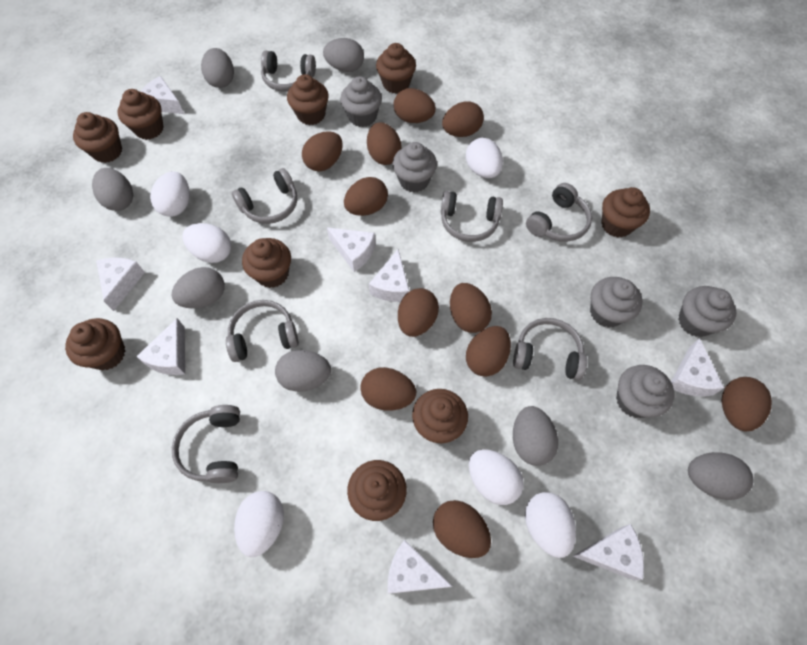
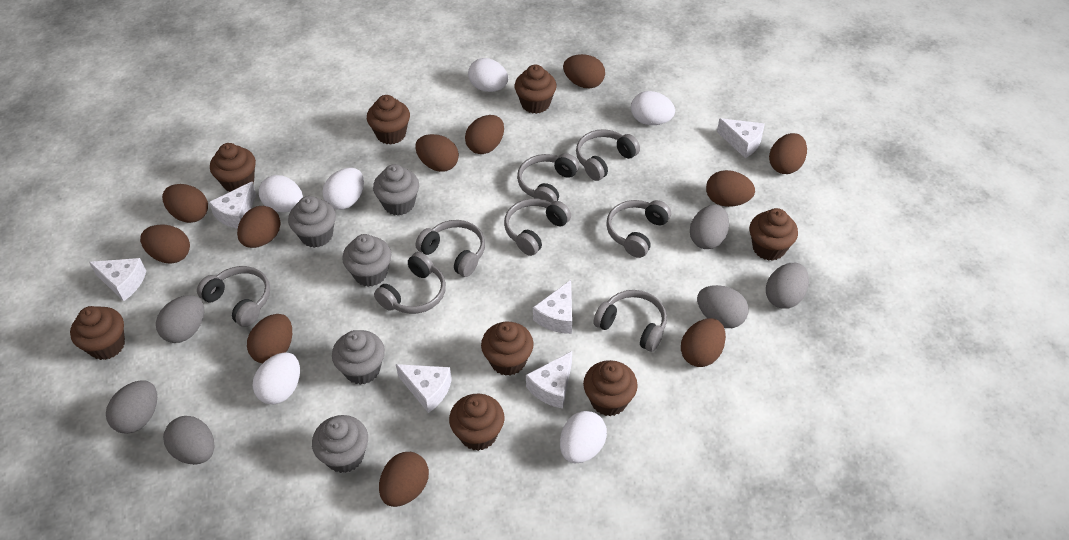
brown cupcake: [65,318,125,370] [73,112,122,163] [118,89,164,140] [242,238,291,288] [287,74,329,125] [347,460,407,521] [376,43,416,94] [412,389,468,443] [601,187,650,238] = 9 -> [70,306,125,360] [210,143,256,192] [367,95,410,145] [449,394,505,451] [481,321,534,376] [514,65,557,114] [583,360,638,416] [749,208,798,261] = 8
grey egg: [92,168,133,211] [171,267,225,309] [201,48,234,88] [275,350,331,392] [323,38,364,72] [513,406,558,466] [688,452,753,500] = 7 -> [106,380,157,434] [156,295,204,343] [163,416,215,464] [690,205,729,249] [697,285,748,328] [766,263,809,309] = 6
grey headphones: [172,405,240,483] [226,300,299,362] [232,168,297,224] [261,51,316,92] [441,191,503,242] [513,318,587,380] [526,183,592,242] = 7 -> [197,266,270,327] [374,252,446,314] [415,220,485,277] [504,198,571,256] [517,153,579,203] [576,129,640,181] [593,290,667,352] [606,200,671,258] = 8
white cheese: [96,257,145,311] [136,318,185,375] [140,76,184,114] [327,227,376,272] [369,250,410,302] [388,540,453,594] [573,524,644,580] [671,338,724,396] = 8 -> [89,258,146,301] [209,182,256,229] [396,364,452,413] [526,351,572,409] [533,280,572,334] [717,118,765,158] = 6

